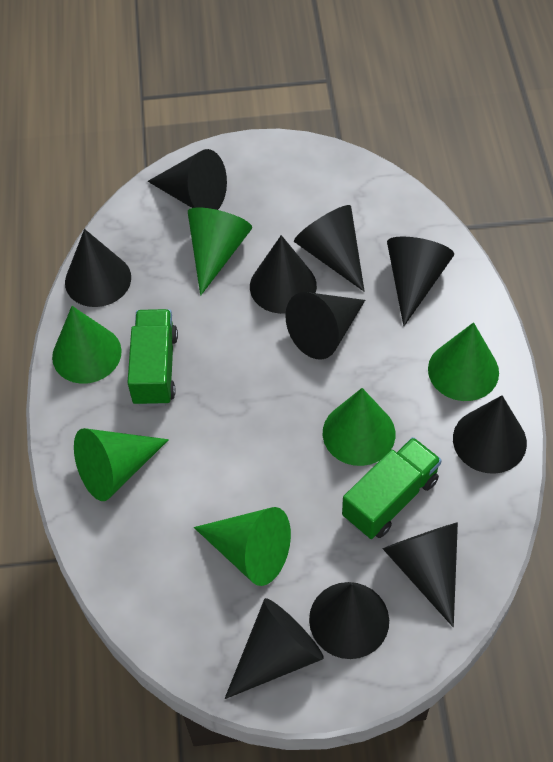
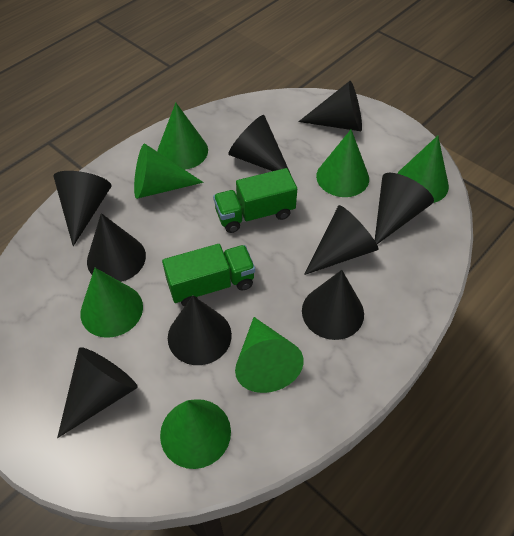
black cone: [65,229,131,307] [148,149,227,210] [225,598,324,699] [250,235,317,314] [285,292,365,359] [294,205,365,292] [309,582,389,659] [383,522,458,627] [387,236,454,326] [453,395,527,474] = 10 -> [53,171,112,246] [57,347,138,438] [87,213,146,282] [168,296,232,365] [228,115,290,172] [298,81,362,131] [302,270,364,340] [304,205,379,275] [375,173,434,244] = 9
green cone: [52,306,122,384] [74,428,169,501] [188,207,252,296] [194,507,291,586] [323,388,395,466] [428,322,499,401] = 6 -> [80,268,143,338] [134,143,203,199] [157,103,208,170] [160,399,231,469] [235,317,304,393] [316,129,369,197] [397,136,449,203] = 7

